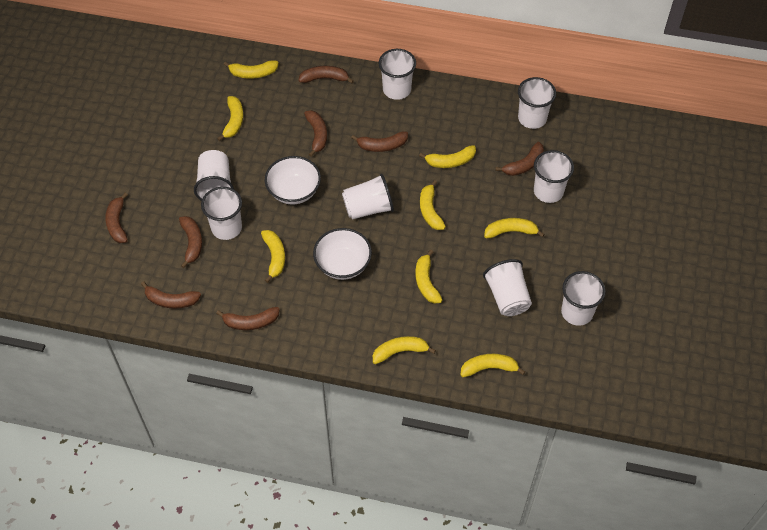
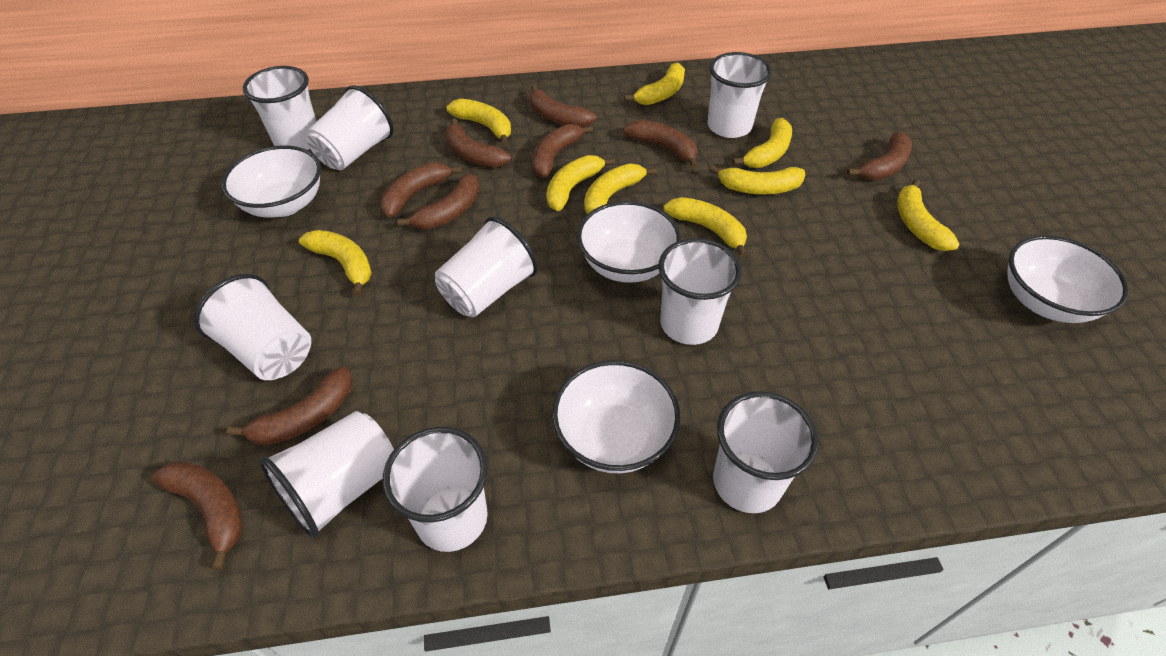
brown banana: [105,193,128,243] [141,281,201,309] [179,216,202,268] [216,307,280,330] [298,66,354,84] [304,110,327,157] [351,131,408,152] [495,142,544,176] = 8 -> [152,461,243,571] [227,366,352,446] [380,162,462,218] [397,173,479,229] [445,118,511,168] [529,85,596,127] [532,124,593,178] [623,120,698,169] [847,132,912,180] = 9
white bowl: [265,156,321,204] [313,228,372,280] = 2 -> [221,145,321,218] [552,360,680,473] [577,201,681,283] [1007,235,1129,323] = 4
white cup: [194,150,234,201] [201,187,242,240] [342,174,394,220] [379,49,416,100] [483,259,532,316] [518,77,556,129] [534,150,574,203] [561,271,606,326] = 8 -> [194,274,311,380] [243,66,317,150] [259,411,394,538] [306,85,394,170] [383,427,488,552] [435,217,538,317] [658,238,742,345] [707,52,772,138] [713,391,819,513] = 9

